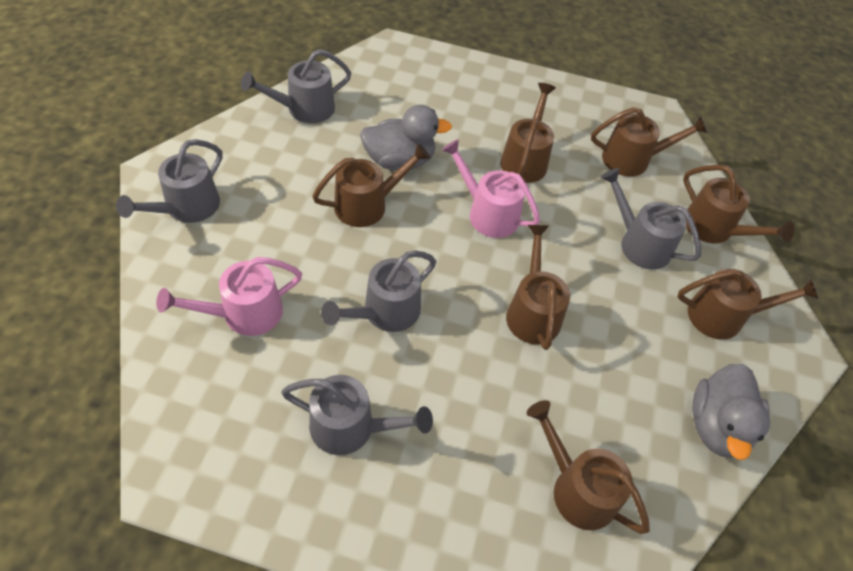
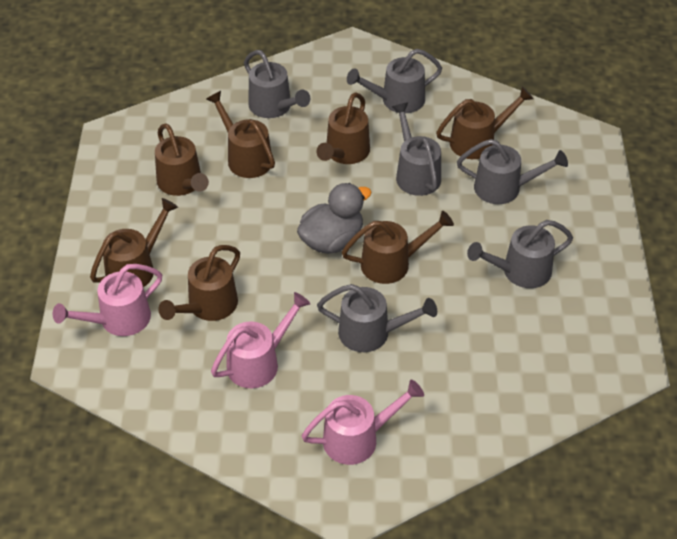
grey duck: [360,105,452,170] [692,364,770,460] = 2 -> [297,183,372,254] = 1
grey watering can: [116,139,223,223] [241,49,351,123] [281,375,433,455] [321,250,436,332] [600,168,701,270] = 5 -> [244,50,310,118] [317,284,437,352] [347,49,442,113] [392,102,441,196] [457,139,568,204] [467,220,573,288] = 6
pink watering can: [156,257,302,336] [442,139,540,238] = 2 -> [52,264,162,336] [211,292,311,388] [302,379,424,465] = 3

